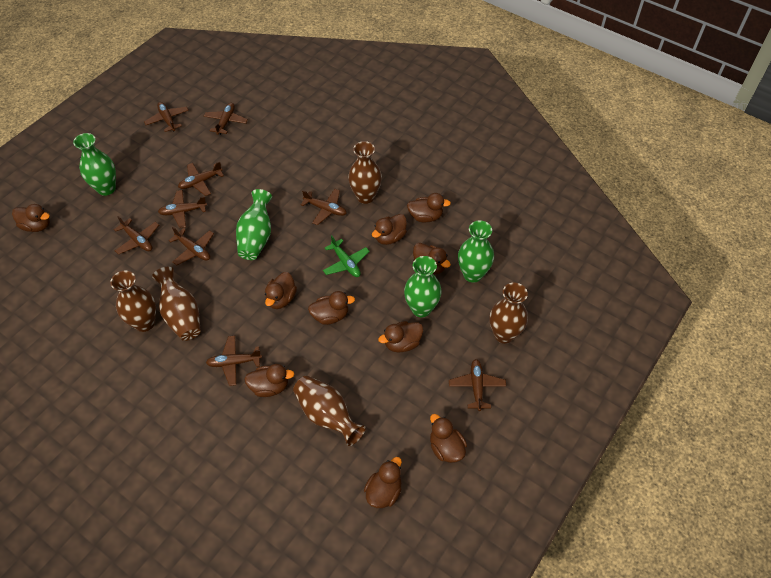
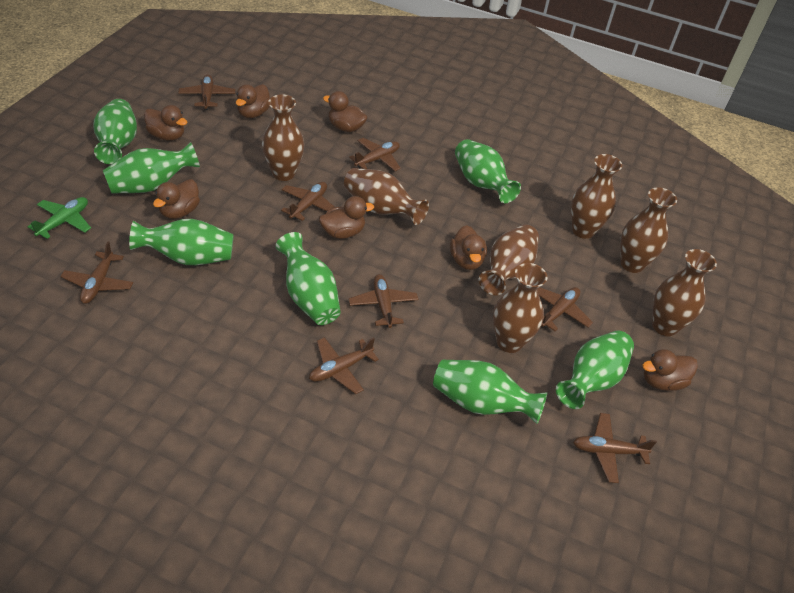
brown duck: [12,204,50,232] [244,364,294,397] [265,272,297,309] [308,291,355,325] [364,457,402,508] [372,214,407,245] [378,321,423,353] [407,193,451,223] [413,243,451,274] [430,414,467,463] = 10 -> [144,105,187,141] [153,179,200,219] [236,84,270,118] [319,196,374,239] [323,91,368,132] [450,225,487,270] [643,349,698,391] = 7
brown plane: [114,216,159,255] [144,102,189,132] [158,190,207,228] [169,226,214,265] [178,162,224,196] [204,103,248,135] [206,336,262,386] [301,189,347,225] [449,359,506,411] = 9 -> [60,242,133,304] [179,74,235,110] [281,182,335,221] [309,337,379,394] [348,274,418,328] [349,138,401,171] [537,287,593,331] [573,413,657,483] = 8
brown vase: [110,271,156,332] [152,267,201,341] [293,376,366,446] [348,141,382,204] [489,282,528,344] = 5 -> [262,94,304,181] [344,168,429,225] [479,224,539,295] [493,263,548,353] [571,154,622,239] [620,187,677,273] [652,249,717,336] = 7
green vase: [73,133,116,196] [236,189,272,260] [404,256,442,317] [458,220,494,283] = 4 -> [93,99,137,164] [103,142,200,194] [129,219,234,265] [276,232,341,325] [433,360,547,424] [455,139,521,203] [556,331,634,409] = 7

